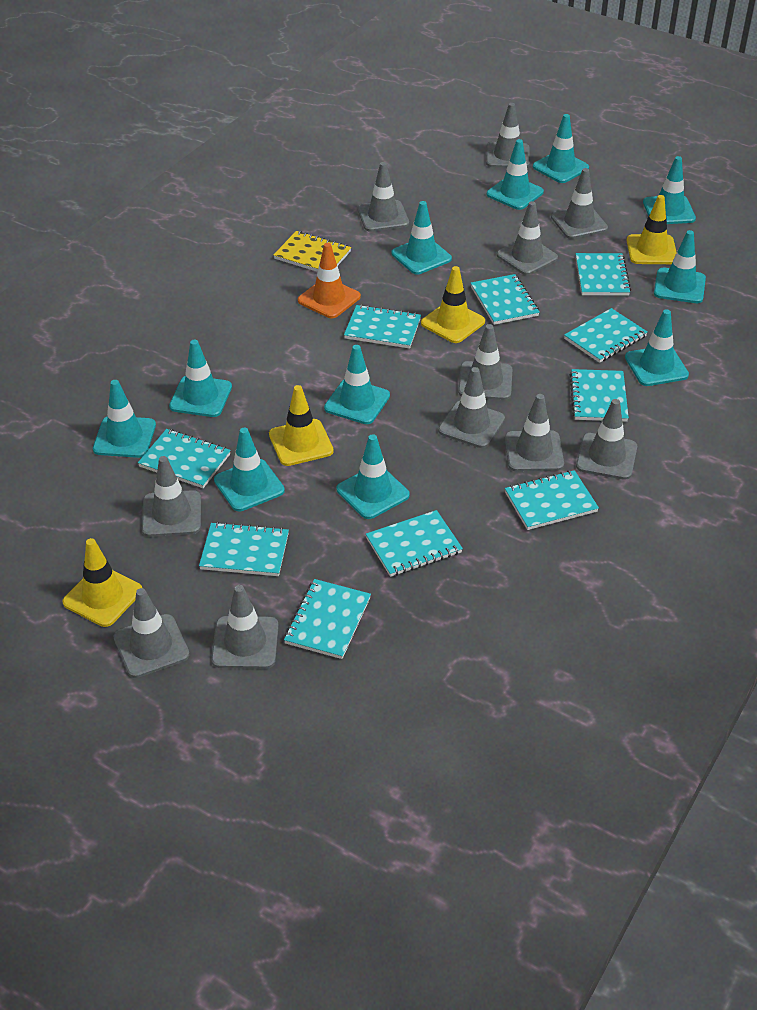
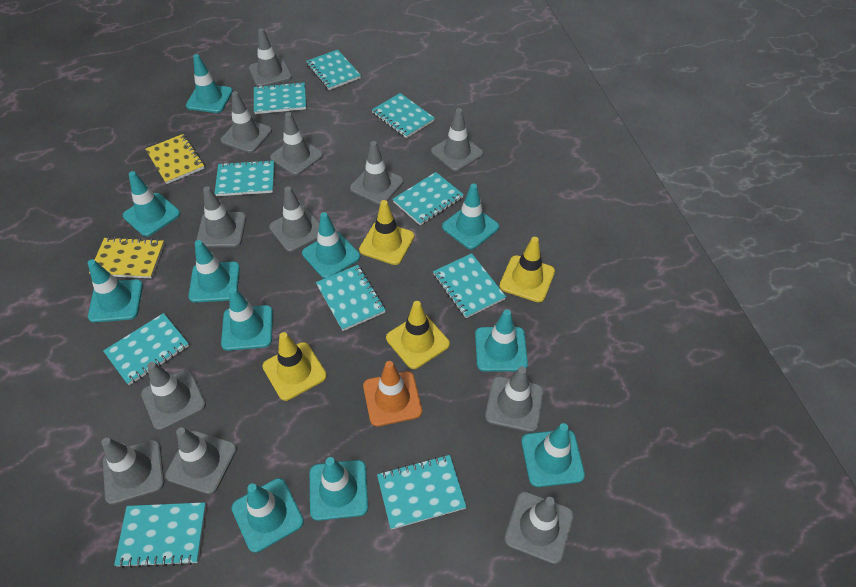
grey traffic cone: [114,588,190,678] [142,456,201,537] [211,585,279,669] [358,162,409,232] [438,367,505,448] [458,324,512,400] [486,103,530,168] [497,201,558,275] [505,394,564,471] [551,168,608,239] [576,399,637,480] = 11 -> [101,438,164,505] [141,362,206,430] [165,427,237,494] [196,186,246,247] [221,91,272,153] [249,28,292,87] [269,186,320,252] [270,112,323,175] [350,141,404,205] [431,108,483,172] [485,366,544,432] [504,491,574,564] = 12
yellow notebook: [274,231,351,272] = 1 -> [89,237,164,279] [146,134,205,184] = 2

